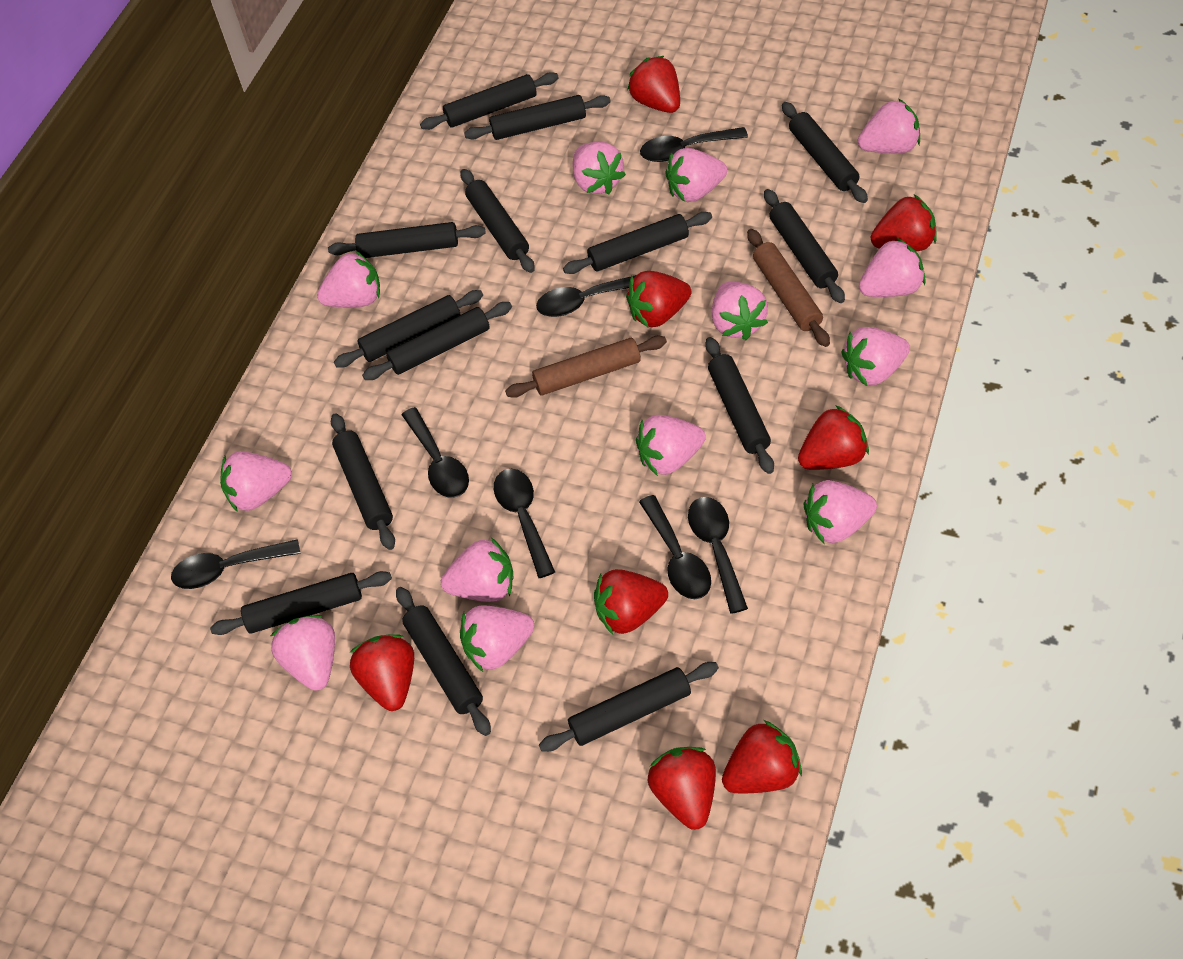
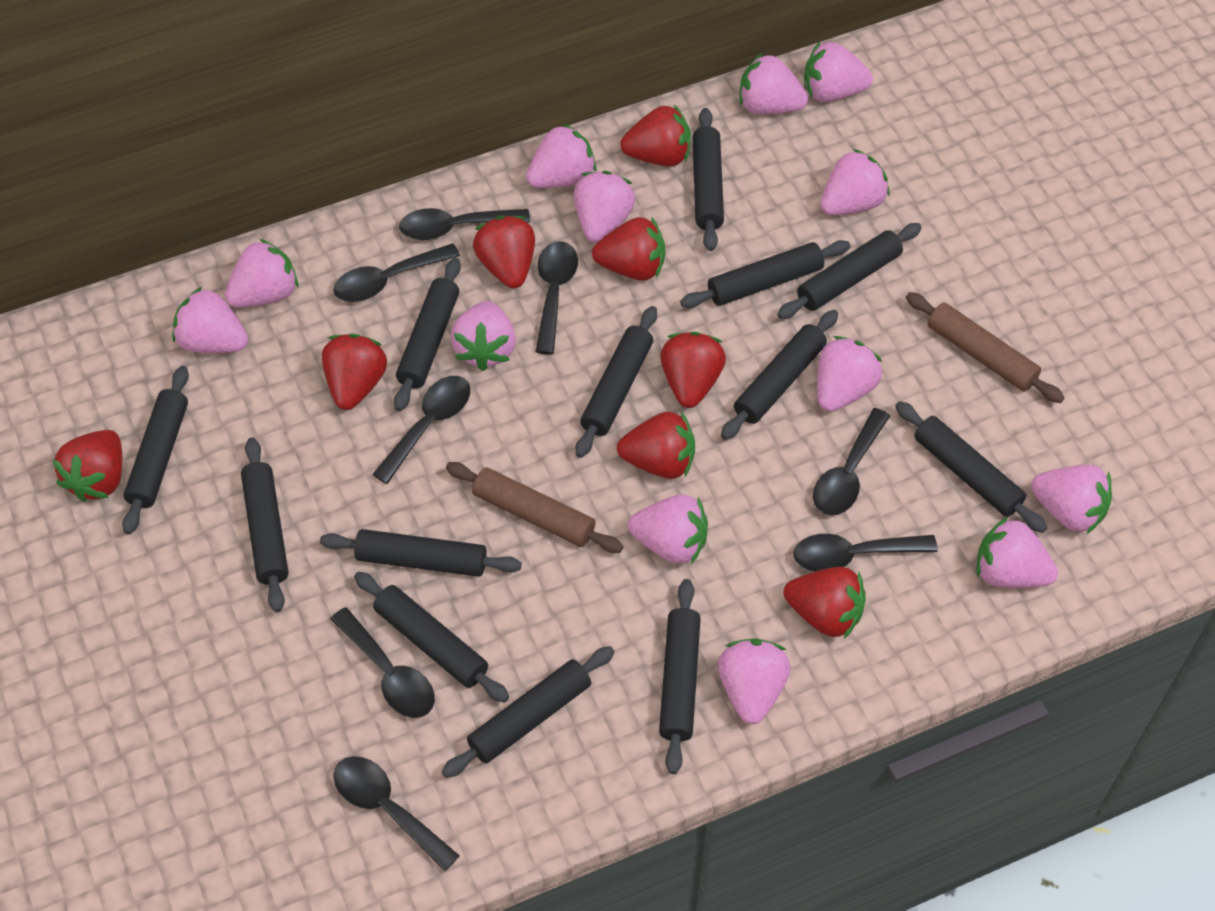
black rolling pin: [210,571,392,635] [328,222,486,258] [331,413,395,550] [334,290,483,368] [362,302,512,380] [396,587,491,736] [420,72,559,130] [460,169,535,273] [464,95,611,140] [539,662,719,752] [563,212,712,274] [705,337,774,474] [764,189,845,303] [782,102,868,203] = 14 -> [122,366,189,535] [241,437,289,612] [320,529,522,577] [354,572,509,703] [394,258,461,411] [442,646,614,778] [576,306,657,458] [659,579,701,774] [680,240,851,308] [693,108,724,251] [721,310,838,440] [777,223,922,319] [895,401,1047,533] = 13
black spoon: [171,539,301,589] [402,407,469,498] [494,469,555,578] [536,275,636,317] [639,495,711,599] [640,127,748,162] [688,497,748,614] = 7 -> [331,607,435,718] [333,243,460,302] [333,756,460,871] [372,376,470,484] [399,208,530,240] [535,241,578,354] [793,534,938,572] [813,408,890,516] = 8

